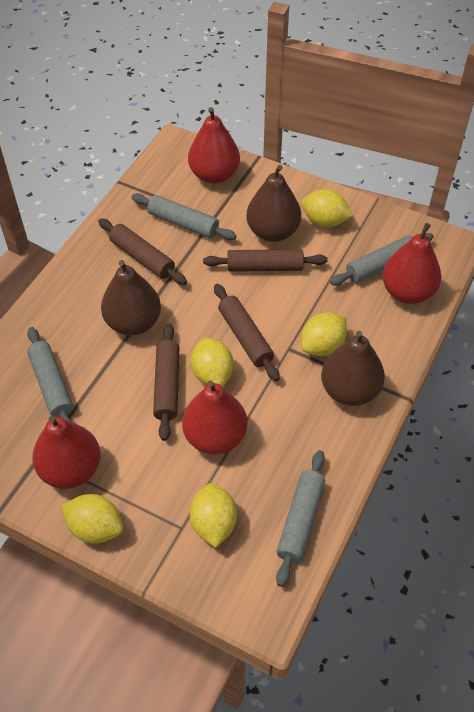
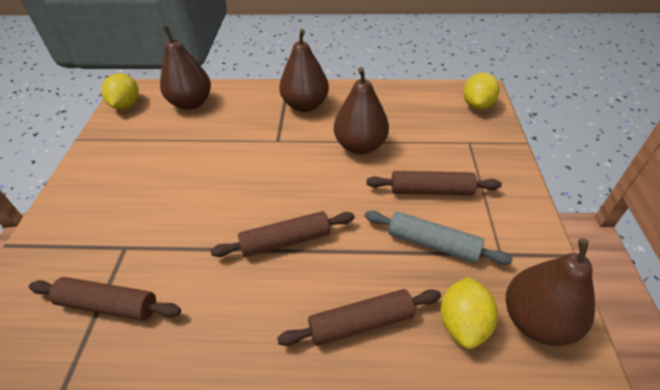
brown pear: [101,260,161,335] [246,165,301,242] [321,331,385,406] = 3 -> [160,26,211,110] [279,29,329,112] [334,67,389,154] [506,238,595,346] = 4
grey rolling pin: [27,327,73,422] [131,193,237,240] [276,450,325,587] [330,233,434,286] = 4 -> [364,211,513,265] = 1
red pear: [32,416,101,489] [182,380,247,455] [188,107,240,184] [382,223,442,304] = 4 -> none = 0
yellow lemon: [62,494,123,544] [190,483,237,548] [191,338,233,386] [301,189,353,227] [301,313,347,356] = 5 -> [101,73,139,109] [440,277,498,349] [463,73,500,110] = 3

